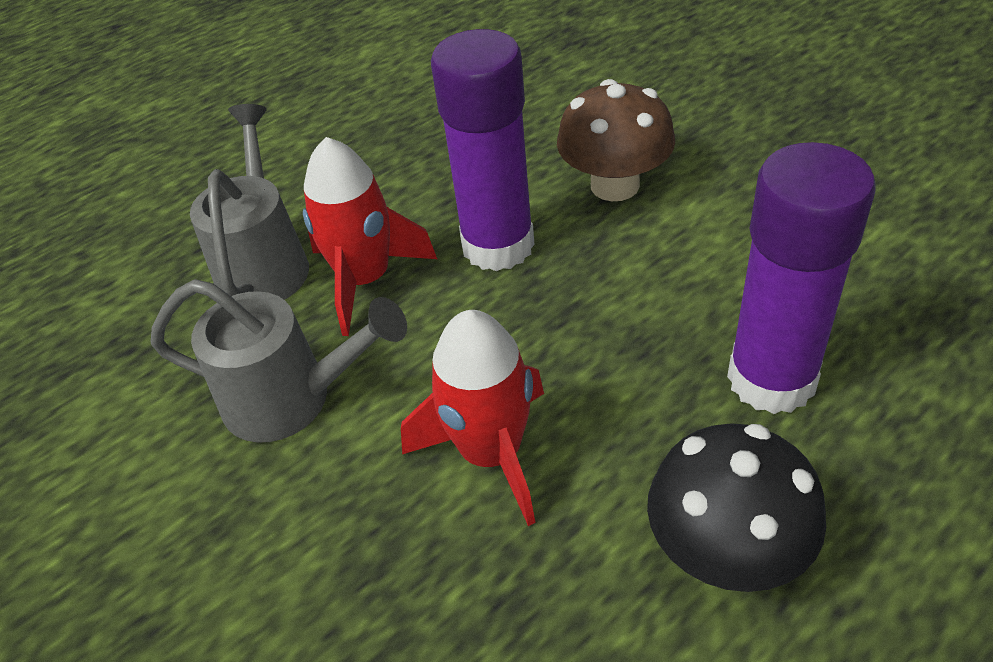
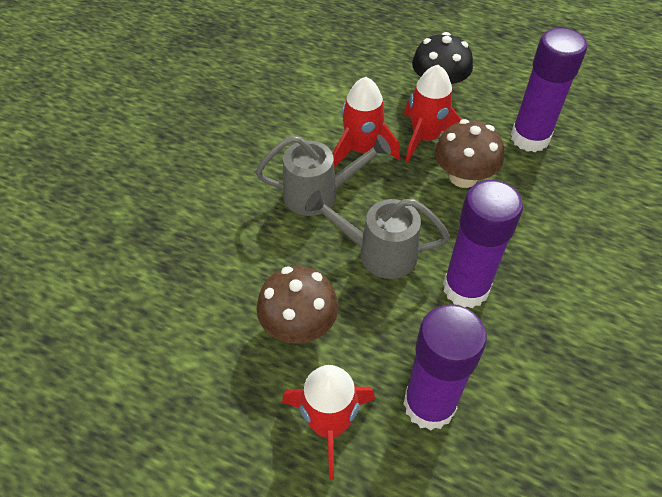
brown mushroom: [557,79,675,201] = 1 -> [256,266,338,344] [435,119,504,188] = 2
purple glue stick: [431,29,535,271] [727,142,876,414] = 2 -> [403,304,487,430] [443,180,523,308] [511,28,587,152] = 3
red rocket: [303,137,437,336] [401,310,544,526] = 2 -> [282,365,375,480] [333,77,400,168] [404,65,462,162] = 3

